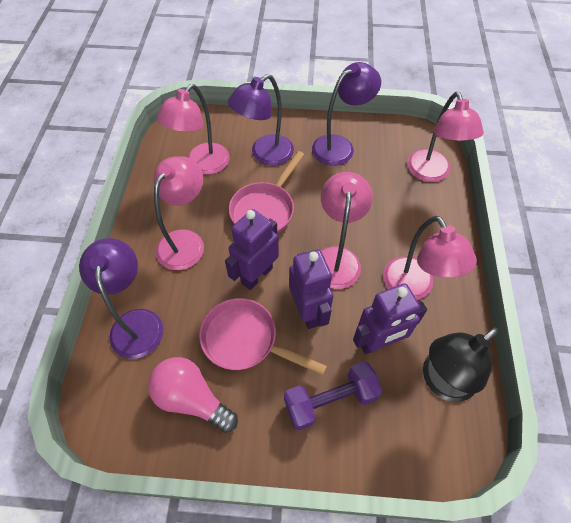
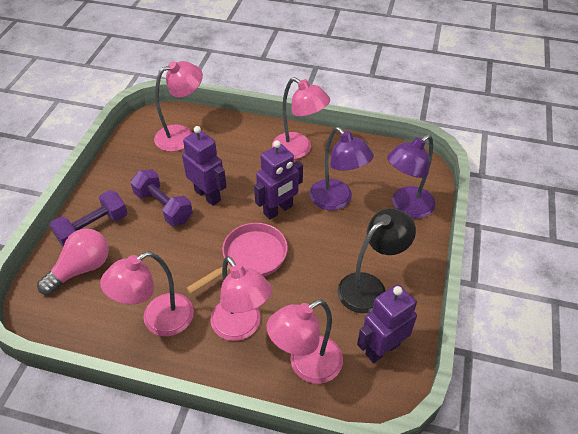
pink pan: [199,298,327,375] [229,151,305,233] = 2 -> [186,223,288,294] = 1
purple dumbbell: [284,361,382,431] = 1 -> [50,190,128,247] [130,169,193,226] = 2
purple lamp: [79,238,163,359] [228,74,294,165] [312,62,381,166] = 3 -> [309,127,374,210] [387,134,436,218] = 2

